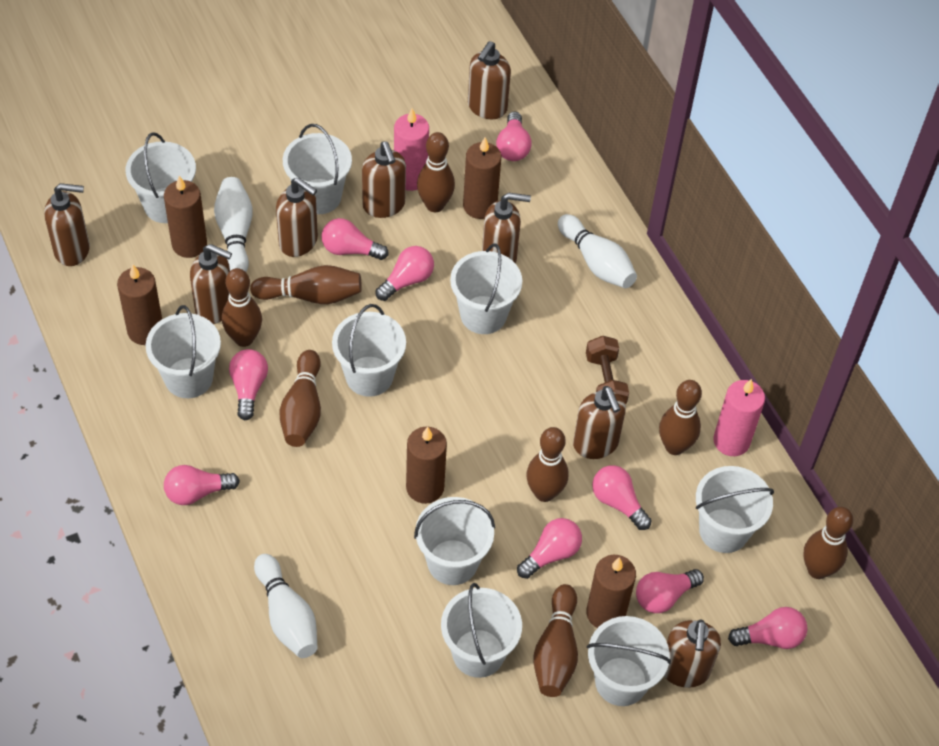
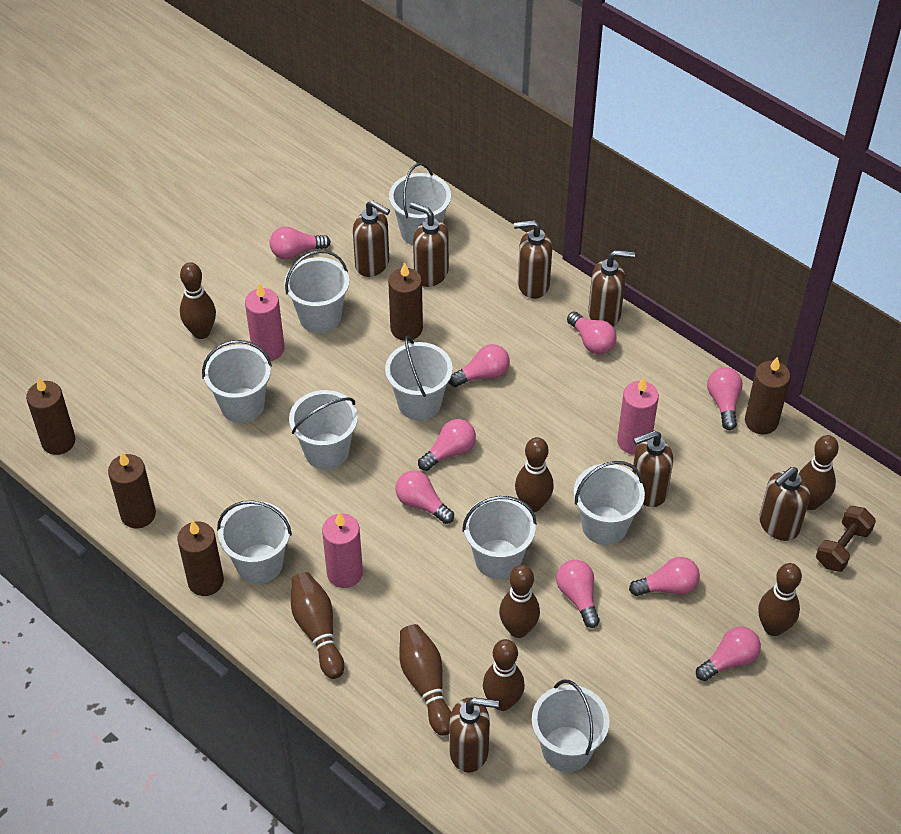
brown soap dispenser: [44,183,90,266] [190,244,232,324] [276,177,318,257] [362,141,406,218] [468,41,511,119] [482,193,531,264] [573,386,626,459] [664,619,721,688] = 8 -> [353,200,390,277] [410,202,449,287] [449,697,499,773] [514,220,552,299] [588,250,635,327] [632,430,673,507] [759,467,810,541] = 7
pink candle: [394,109,429,191] [713,379,765,456] = 2 -> [245,283,285,361] [322,512,363,588] [617,377,659,455] = 3
white bowling pin: [214,177,252,272] [254,554,318,658] [558,214,637,288] = 3 -> none = 0

